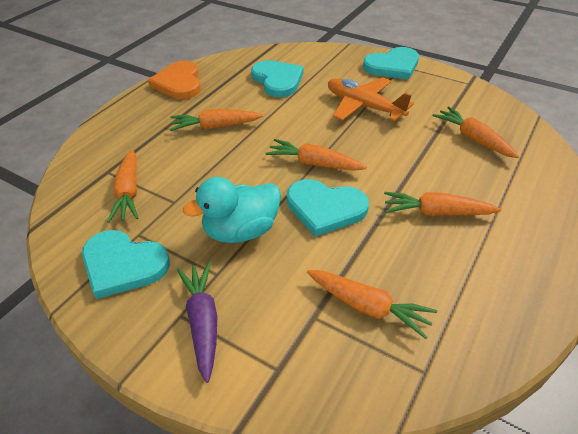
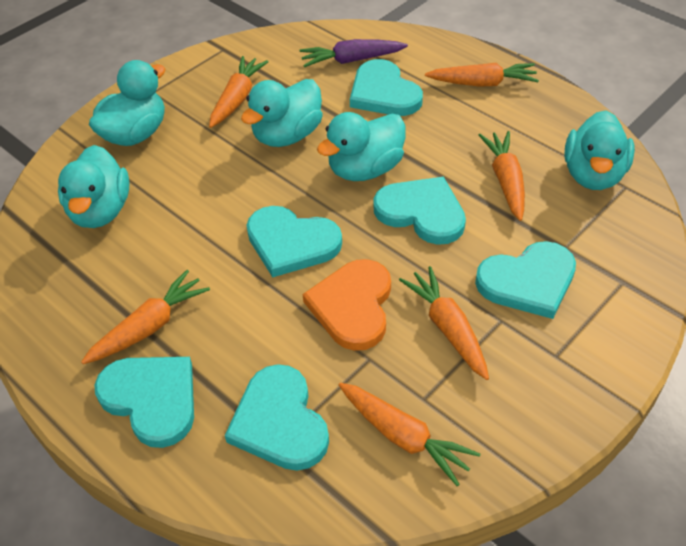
orange plane: [328,77,414,121] = 1 -> none = 0
turquoise duck: [183,177,281,243] = 1 -> [58,145,129,228] [89,60,165,146] [241,79,323,147] [317,112,406,181] [564,110,635,190] = 5
turquoise heart: [82,230,170,299] [251,60,304,97] [287,179,369,237] [363,47,419,80] = 4 -> [94,357,194,448] [225,364,329,471] [247,206,342,277] [350,59,423,116] [373,177,466,245] [475,241,576,319] = 6

